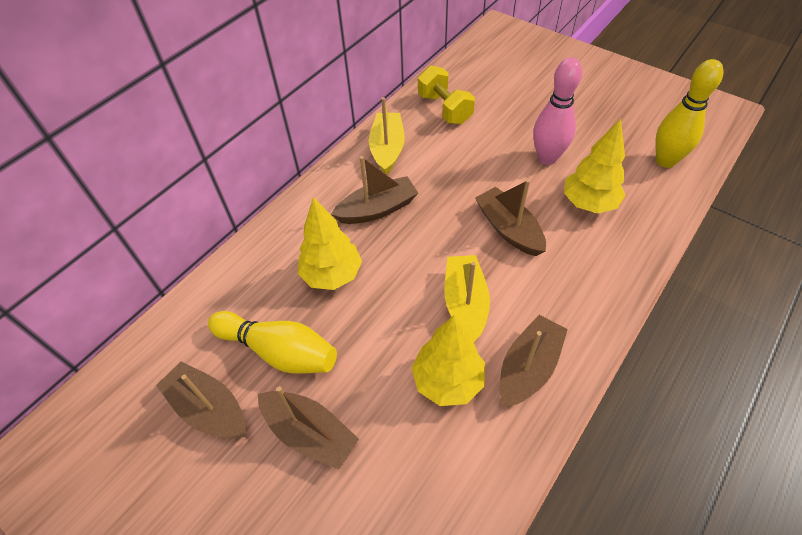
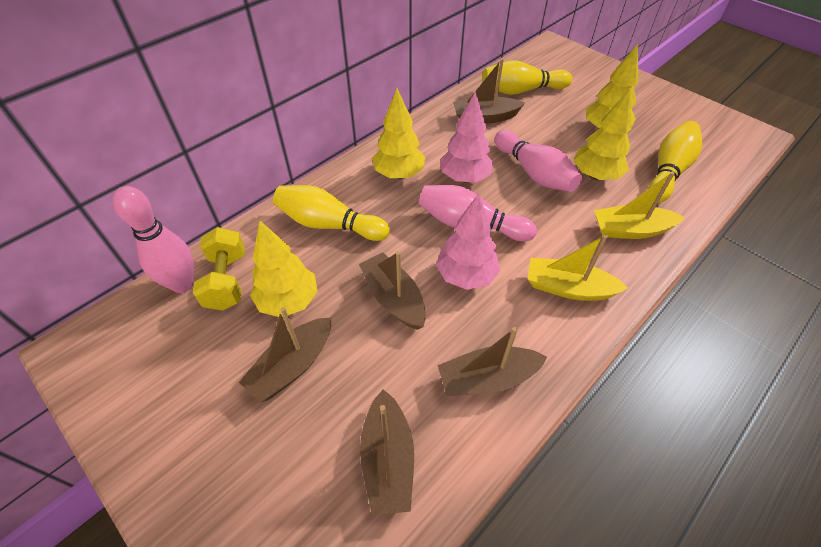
pink bowling pin: [533,57,582,165] = 1 -> [113,186,194,293] [419,185,537,241] [494,130,582,192] = 3
pink tree: none = 0 -> [436,193,500,290] [440,91,494,183] = 2
yellow bowling pin: [208,311,337,374] [655,59,724,168] = 2 -> [273,185,390,241] [482,60,572,95] [648,121,702,203] = 3
yellow tree: [298,197,362,290] [411,315,485,406] [564,119,626,213] = 3 -> [250,221,318,317] [372,88,425,179] [573,90,631,180] [586,44,638,128] = 4

